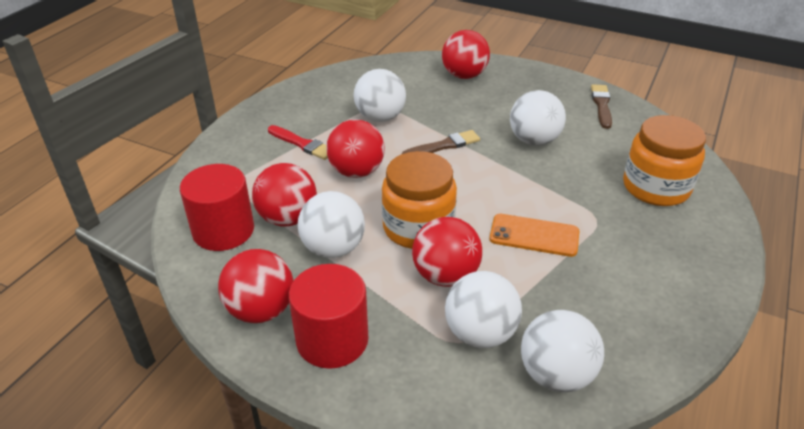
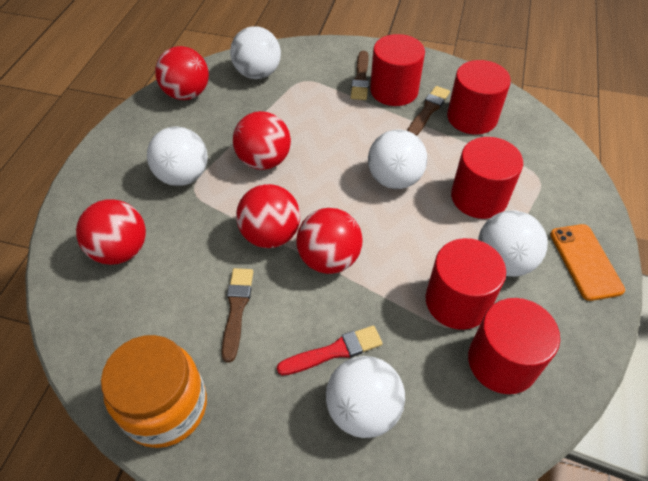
brown brush: [402,130,480,154] [591,84,612,129] = 2 -> [222,268,253,363] [351,50,369,100] [407,86,450,136] = 3
orange jar: [382,151,457,249] [623,115,706,206] = 2 -> [101,335,207,448] = 1
red cylinder: [180,164,254,251] [289,264,368,369] = 2 -> [370,34,425,106] [425,238,506,330] [447,60,511,135] [451,137,523,219] [468,298,560,394] = 5

